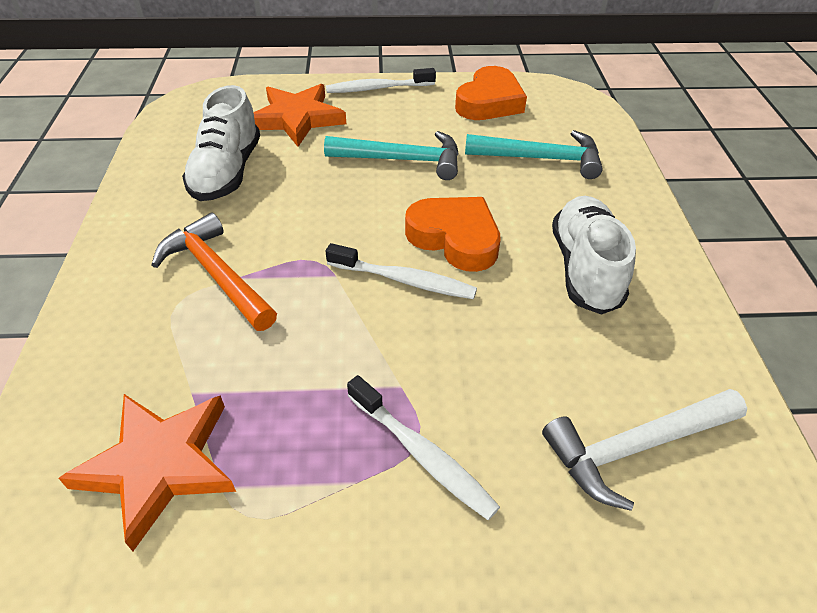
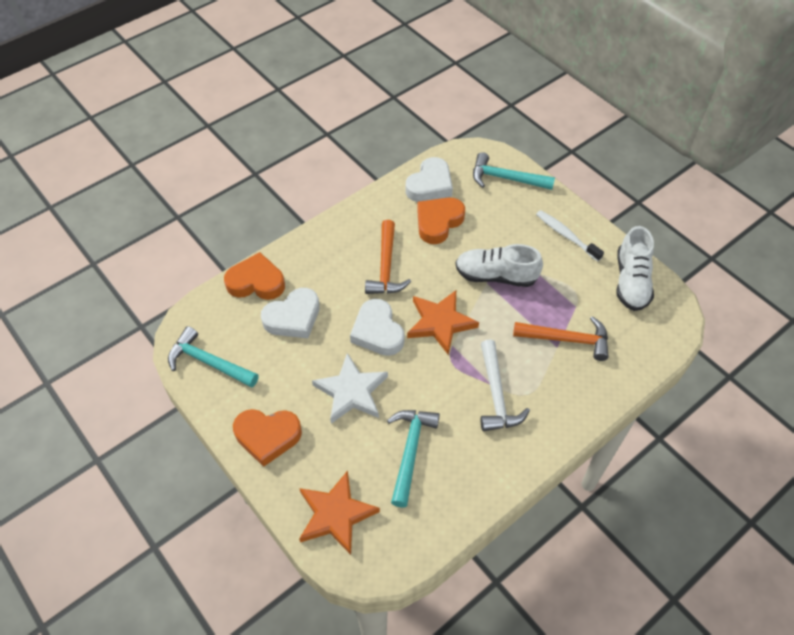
orange hammer: [152,213,277,331] = 1 -> [365,220,411,294] [513,316,609,361] = 2
orange heart: [405,197,501,272] [455,66,527,120] = 2 -> [224,252,285,300] [233,409,302,467] [417,197,465,244] = 3
turquoise hammer: [324,131,459,180] [465,130,603,179] = 2 -> [168,326,259,388] [387,410,440,508] [473,152,555,190] = 3
white heart: none = 0 -> [261,288,320,338] [350,299,405,356] [406,157,453,202] = 3
white star: none = 0 -> [312,353,388,423] = 1
white toothbrush: [326,68,436,93] [326,243,477,299] [347,375,500,520] = 3 -> [536,210,604,261] = 1

